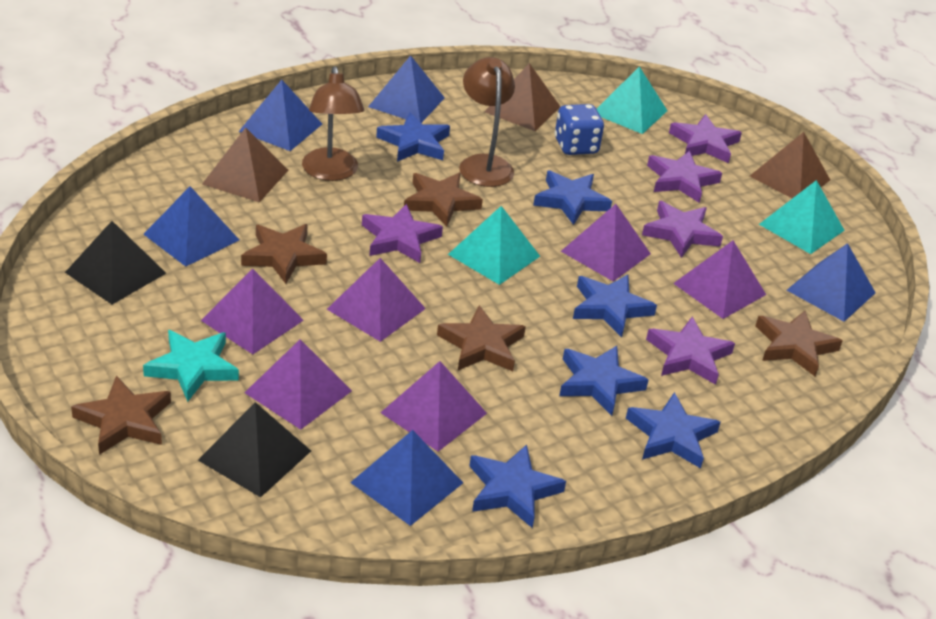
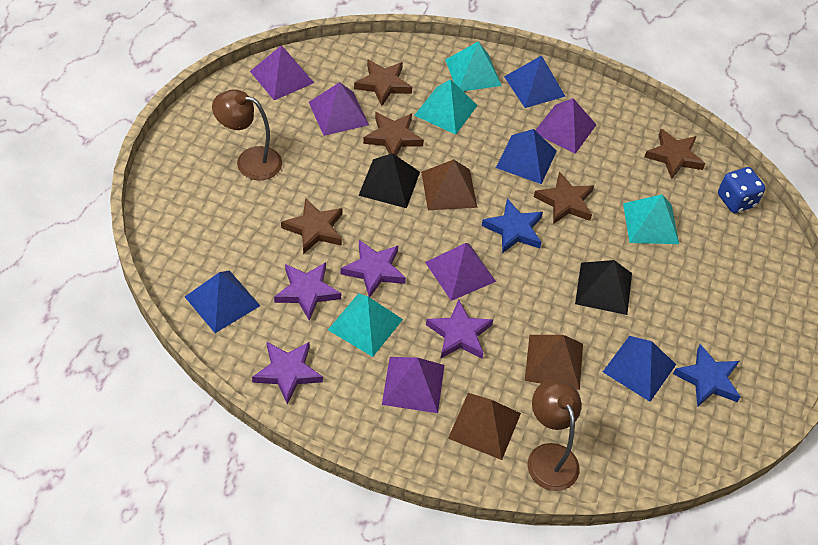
blue pyramid: [144,186,239,267] [238,80,322,151] [350,430,463,526] [368,55,445,123] [787,243,876,322] = 5 -> [185,270,260,333] [496,129,557,184] [504,55,566,108] [603,336,676,402] = 4
blue star: [376,112,450,162] [470,445,566,528] [533,171,612,225] [559,346,648,416] [573,274,657,337] [626,392,721,469] = 6 -> [482,198,543,253] [673,344,740,407] = 2
purple pyramid: [201,268,304,354] [244,339,352,430] [327,258,426,342] [380,361,487,452] [561,204,651,282] [673,241,766,319] = 6 -> [250,45,314,100] [309,82,369,136] [382,357,444,413] [425,243,496,301] [535,98,596,154] = 5
purple star: [362,204,443,263] [642,201,723,258] [646,317,735,385] [647,151,722,203] [669,114,742,163] = 5 -> [252,342,323,404] [274,262,341,321] [341,240,406,297] [426,299,493,359] = 4
turquoise pyramid: [448,206,540,285] [597,67,668,134] [759,180,845,254] = 3 -> [328,293,403,357] [414,79,478,135] [445,41,502,91] [623,194,679,244] = 4
turquoise star: [143,330,239,402] = 1 -> none = 0

